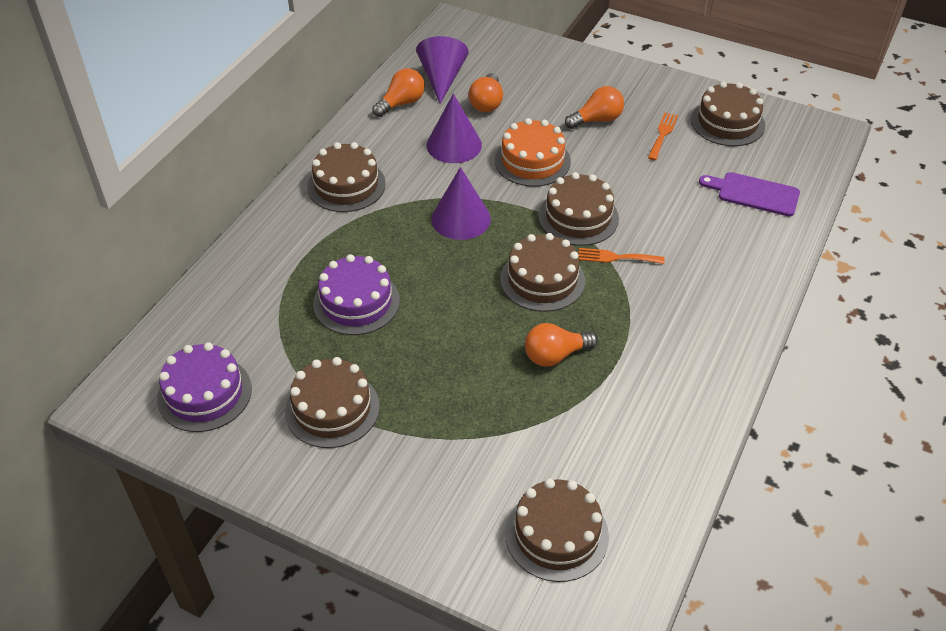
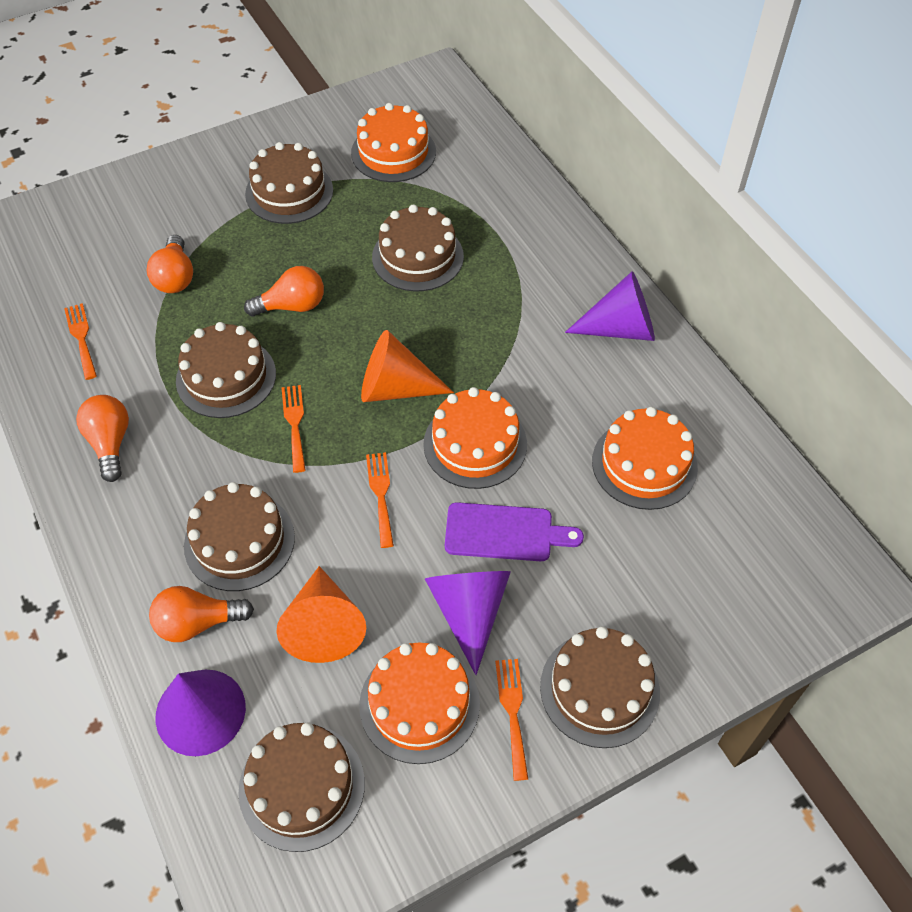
orange cake: [495,118,571,187] = 1 -> [351,103,436,182] [359,643,480,764] [423,387,527,489] [592,407,698,510] = 4
orange cone: none = 0 -> [277,566,366,663] [361,330,454,402] = 2
orange fork: [579,248,665,264] [648,113,678,160] = 2 -> [64,303,97,380] [281,385,306,473] [366,452,394,548] [495,659,528,781] = 4
purple cake: [157,342,252,432] [313,254,400,335] = 2 -> none = 0

